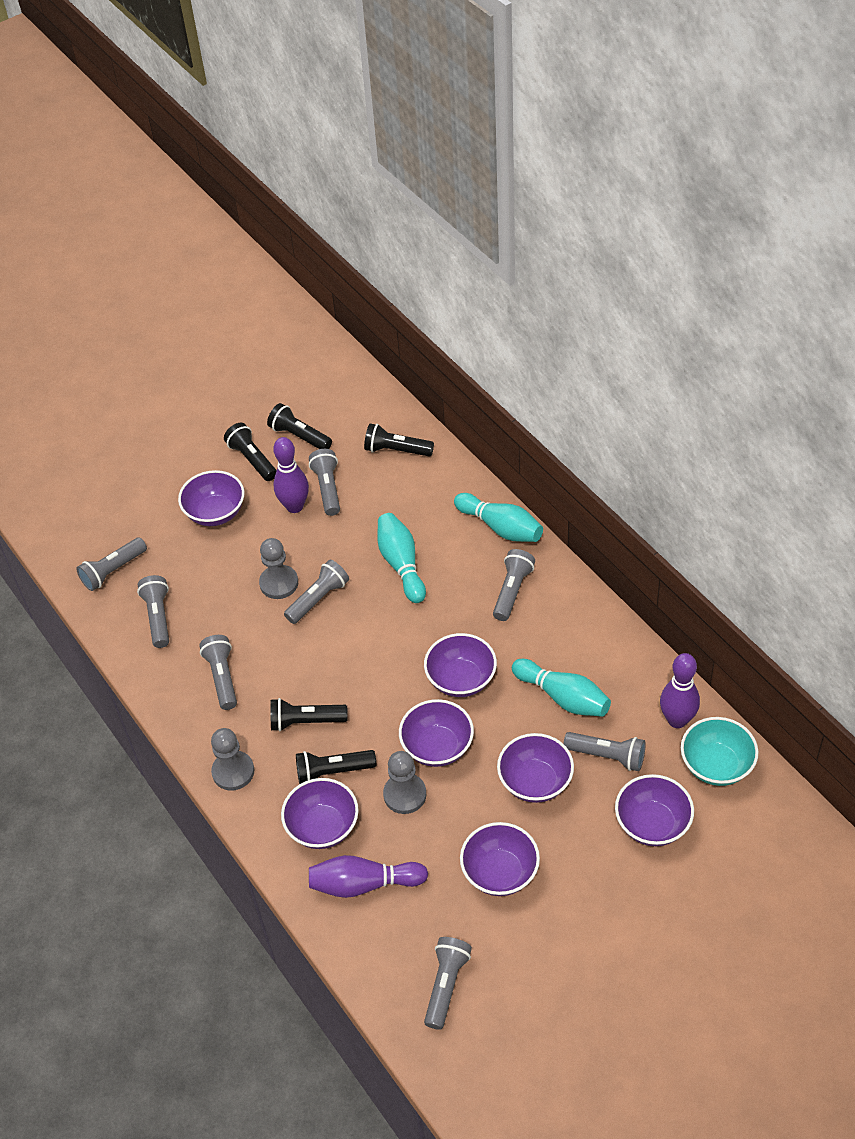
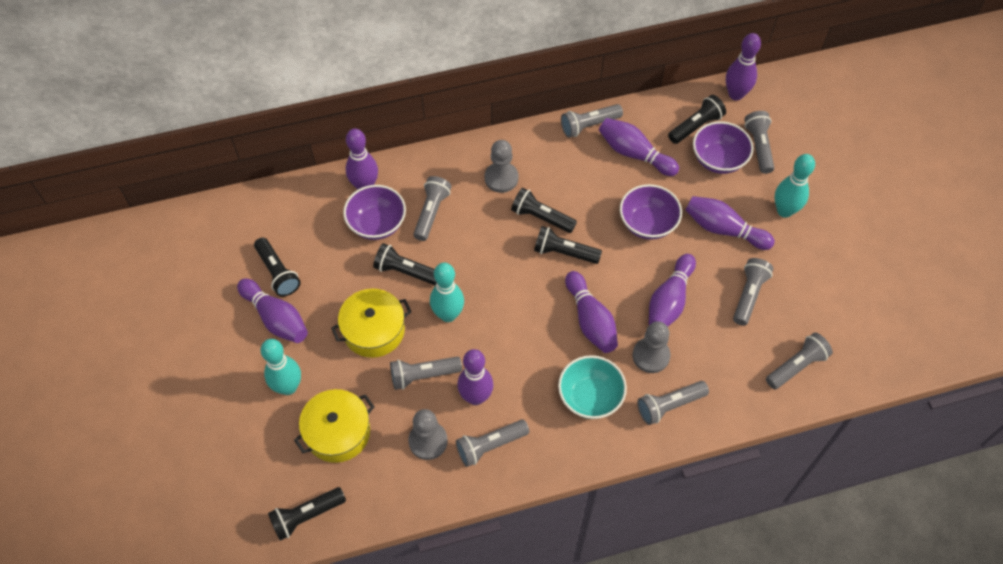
black flashlight: [224,423,277,481] [267,403,332,449] [270,698,348,731] [296,750,376,784] [364,423,434,457] = 5 -> [254,237,301,297] [268,487,346,541] [373,243,437,285] [511,187,577,233] [534,226,602,264] [668,95,726,144] = 6
purple bowl: [178,470,245,526] [281,778,359,849] [399,699,474,767] [424,633,497,697] [460,822,540,896] [497,733,574,803] [615,774,694,846] = 7 -> [343,185,406,240] [620,184,682,240] [693,121,753,174] = 3
purple bowling pin: [273,437,309,513] [309,855,428,898] [660,653,700,728] = 3 -> [237,278,308,343] [346,128,378,189] [457,349,493,405] [565,271,618,353] [599,118,679,176] [649,254,696,327] [685,196,775,250] [726,33,761,100] = 8
yellow pot: none = 0 -> [294,389,374,463] [331,289,411,358] = 2

